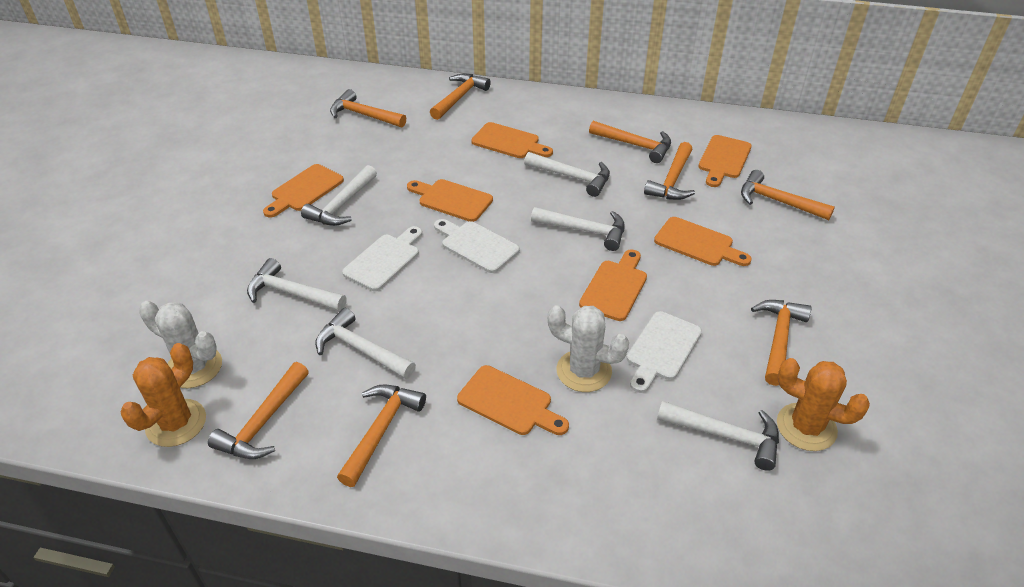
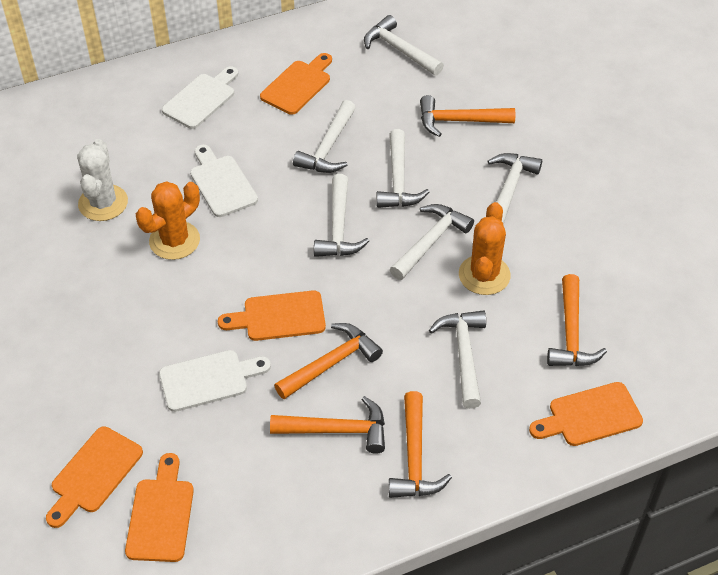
orange cutting board: [263,164,344,218] [407,179,493,222] [457,365,569,435] [471,122,553,158] [579,249,647,321] [654,217,752,266] [698,135,752,187] = 7 -> [46,427,143,528] [125,453,194,562] [218,290,326,341] [260,53,332,115] [529,382,643,446] = 5
orange hammer: [208,362,309,459] [330,89,406,128] [337,384,426,487] [430,73,491,120] [589,121,671,163] [644,142,695,200] [741,170,835,220] [751,300,812,386] = 8 -> [270,396,385,454] [274,323,383,399] [389,391,452,498] [420,95,515,137] [547,274,607,366] = 5
white cactus: [139,301,222,388] [548,305,629,392] = 2 -> [77,139,128,221] = 1
white hammer: [247,258,346,311] [301,165,377,226] [315,308,416,379] [524,152,610,197] [531,207,625,251] [657,401,779,471] = 6 -> [293,100,356,173] [314,174,369,257] [364,15,444,76] [376,129,429,208] [390,204,474,280] [429,310,486,409] [488,153,542,225] = 7

